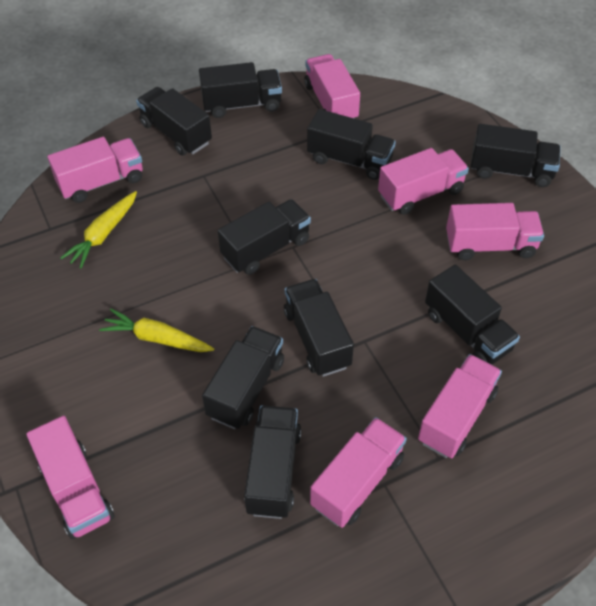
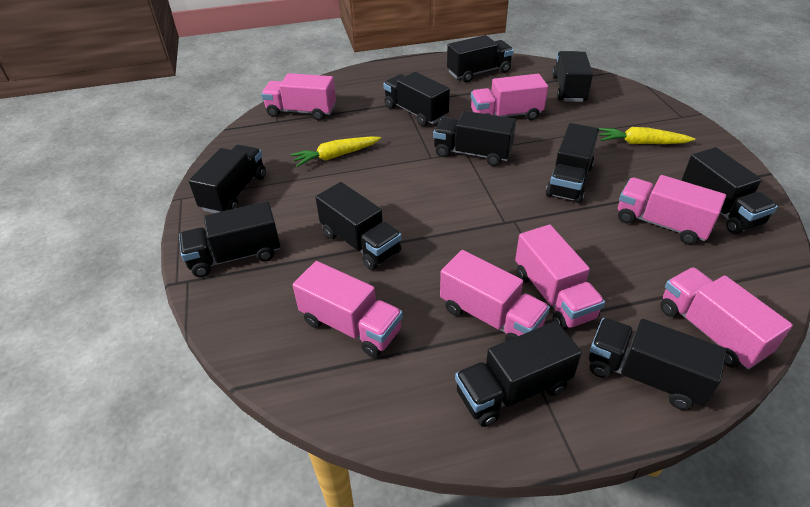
black truck: [136,87,212,156] [199,62,282,118] [202,326,284,429] [218,199,311,275] [244,405,301,519] [284,279,354,377] [307,109,396,180] [425,265,520,365] [471,124,561,187] = 9 -> [179,201,280,277] [189,144,266,213] [315,182,402,270] [383,72,450,126] [433,111,516,166] [447,35,514,82] [455,321,582,427] [546,123,599,203] [552,51,593,102] [589,318,727,410] [682,147,778,234] = 11

